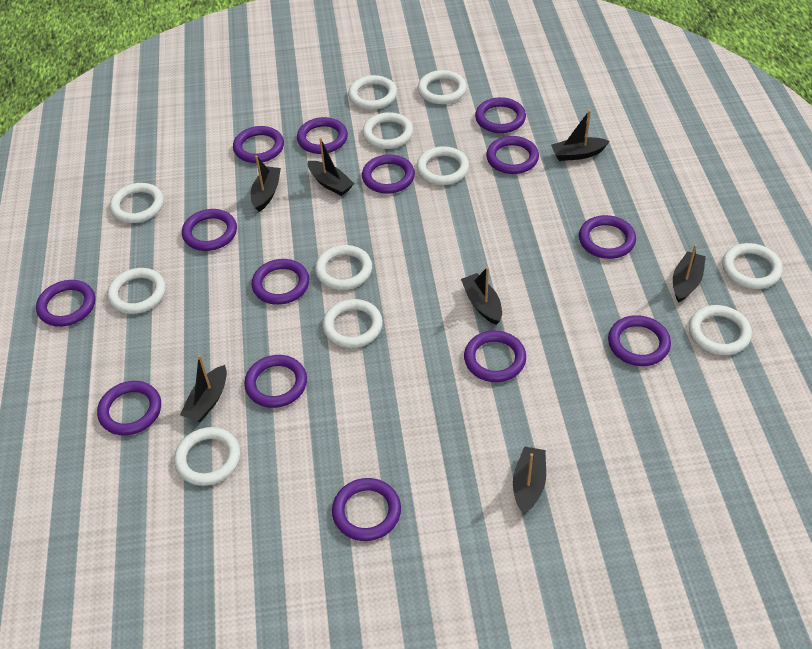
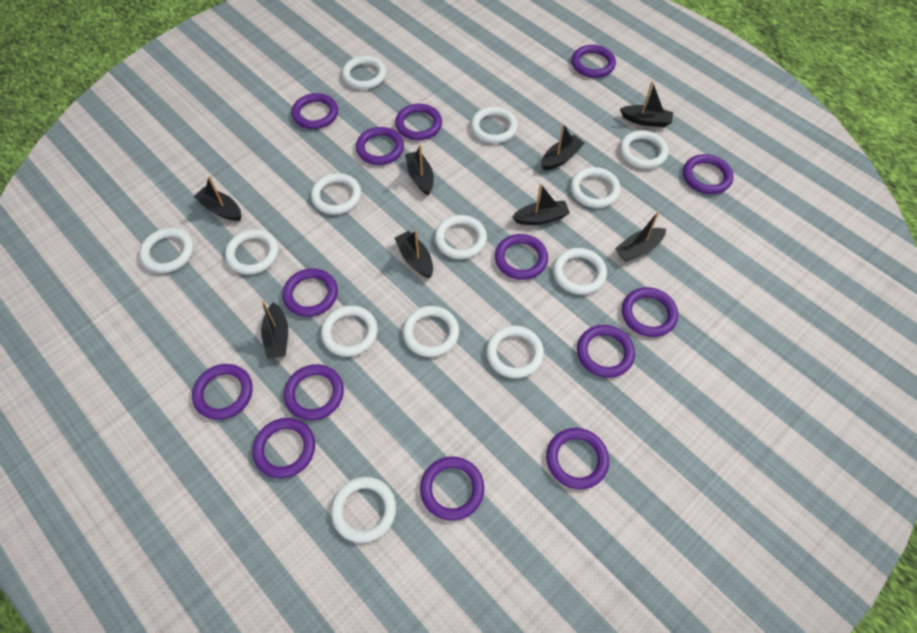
black boat: [180,355,227,422] [251,156,281,212] [308,138,354,196] [461,267,502,325] [513,446,546,514] [551,110,610,161] [673,244,706,303] = 7 -> [194,176,241,221] [261,301,288,359] [395,230,433,278] [405,145,434,195] [512,184,570,225] [541,124,585,170] [615,212,666,262] [620,81,673,127] = 8
white ring: [107,268,166,314] [110,183,164,223] [174,427,241,486] [315,245,372,290] [323,299,383,348] [348,75,397,110] [362,112,413,149] [416,146,469,185] [418,70,467,104] [689,305,752,355] [722,243,783,289] = 11 -> [139,228,194,273] [225,229,279,275] [311,173,361,215] [321,305,378,357] [331,477,396,543] [342,56,387,90] [403,306,459,357] [435,215,487,259] [471,107,518,144] [486,325,544,378] [553,248,607,295] [570,167,621,208] [620,130,669,169] = 13

